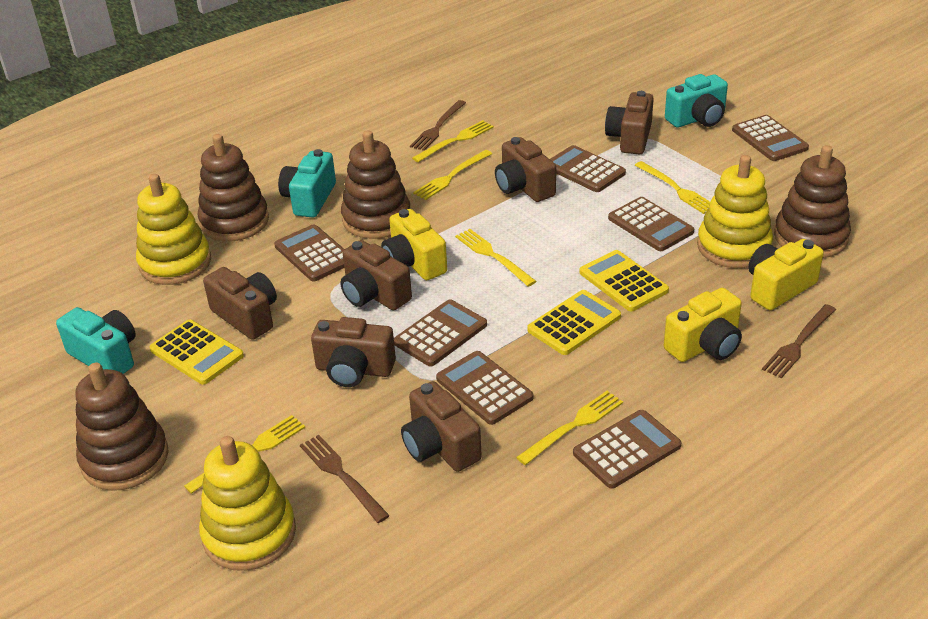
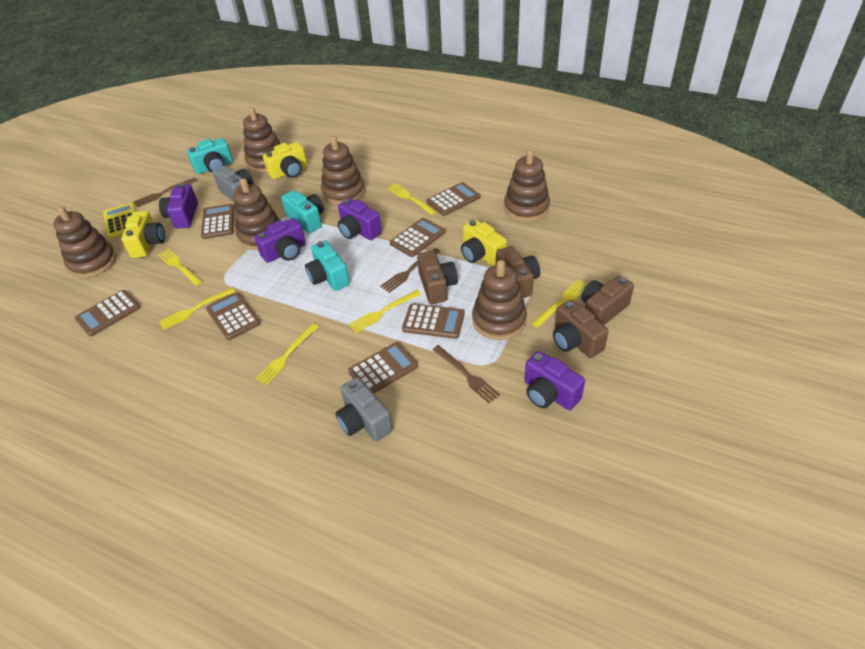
brown camera: [203,267,277,340] [311,317,396,387] [340,240,412,310] [401,381,482,472] [495,137,556,202] [605,91,654,154] = 6 -> [417,250,458,304] [496,246,540,298] [553,300,609,358] [581,276,634,325] = 4
brown stacking toy: [75,363,169,491] [198,134,269,241] [341,130,410,239] [774,145,851,258] = 4 -> [53,206,116,278] [234,178,280,250] [243,107,280,173] [321,136,365,205] [472,260,527,340] [504,149,550,222] = 6
grey camera: none = 0 -> [212,165,254,202] [335,377,393,441] = 2
purple camera: none = 0 -> [159,183,198,229] [254,218,306,263] [338,198,382,240] [524,351,585,410] = 4
yellow calculator: [149,319,244,385] [527,290,621,355] [579,250,669,311] = 3 -> [103,203,136,239] = 1
yellow stacking toy: [136,174,211,285] [199,436,296,571] [697,155,773,268] = 3 -> none = 0

